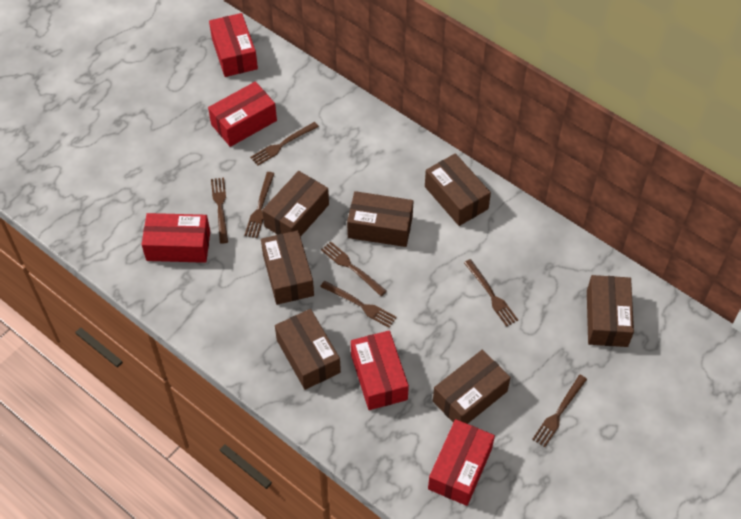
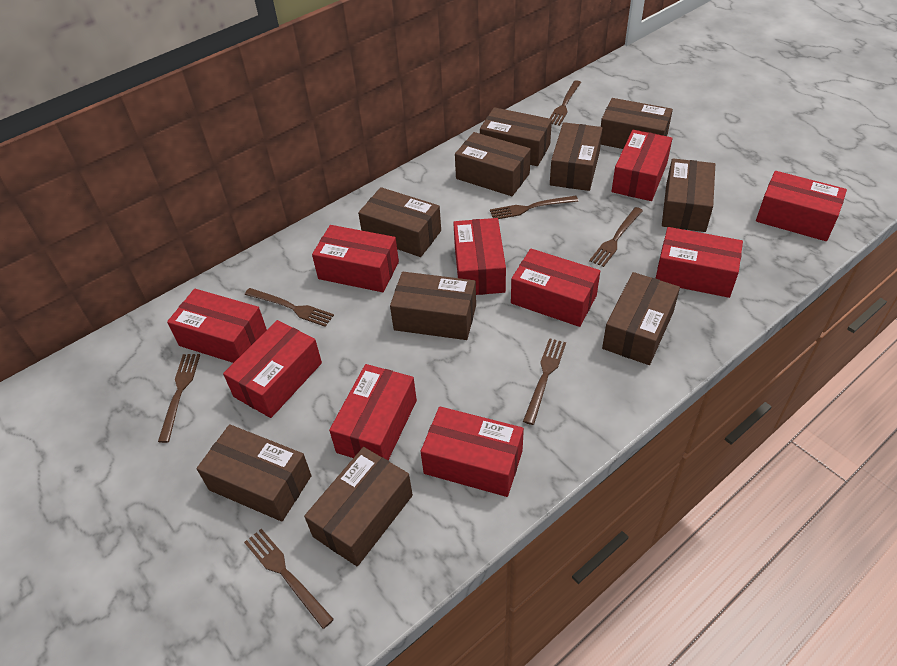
brown box: [261,230,314,305] [262,171,329,237] [275,309,341,390] [347,191,413,247] [425,153,491,226] [433,350,511,424] [587,275,634,347] = 7 -> [197,424,312,522] [304,447,413,567] [358,187,441,257] [390,272,476,340] [455,132,531,196] [480,107,552,166] [550,122,603,191] [601,98,673,149] [602,272,680,365] [662,158,715,232] = 10
red box: [141,213,210,263] [208,82,277,147] [209,13,258,77] [351,331,409,410] [428,419,495,506] = 5 -> [167,289,267,363] [223,320,322,418] [312,225,399,292] [329,364,417,460] [421,406,524,497] [453,218,506,295] [511,249,600,327] [611,130,673,201] [656,227,743,298] [756,171,847,241] = 10

